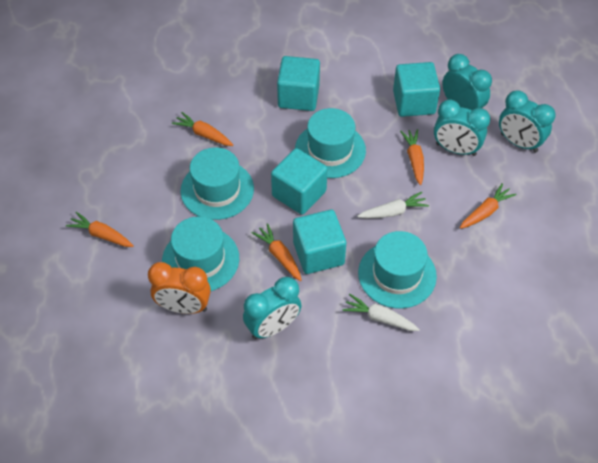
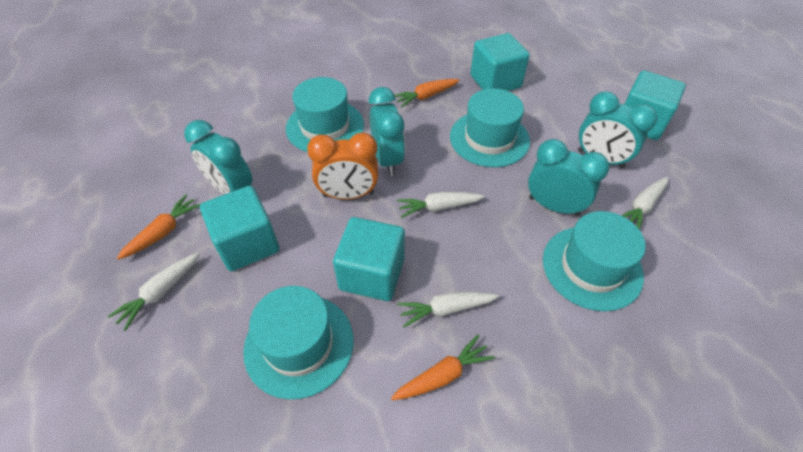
orange carrot: [66,212,133,247] [172,112,233,146] [252,223,302,281] [400,129,424,185] [460,183,516,229] = 5 -> [117,194,200,260] [391,335,495,400] [395,79,459,107] = 3
white carrot: [342,294,420,331] [357,192,429,218] = 2 -> [108,252,200,331] [397,192,485,218] [397,292,499,327] [622,177,669,230] = 4

